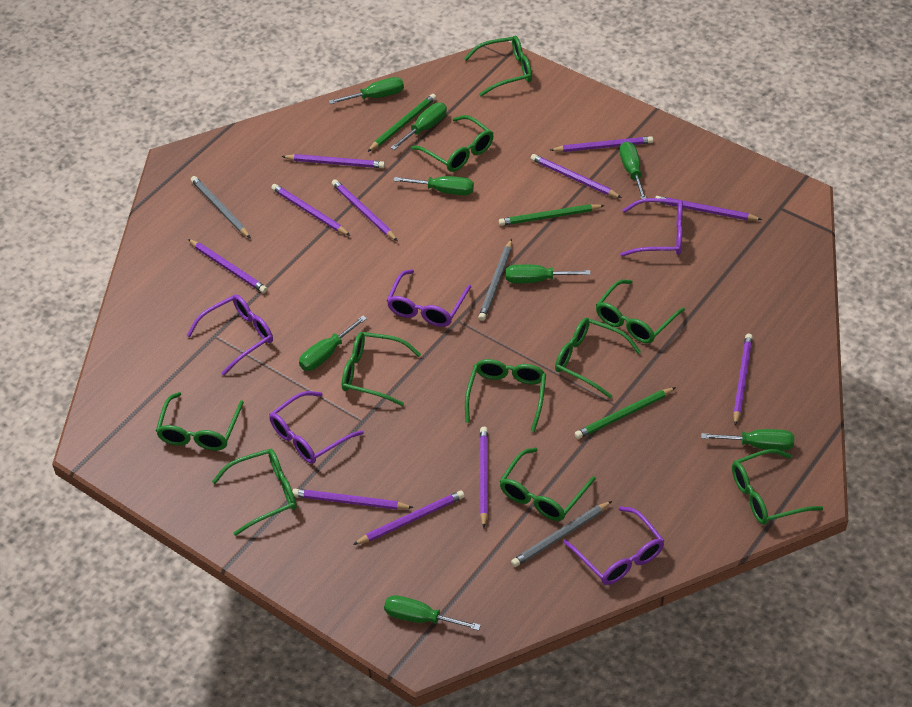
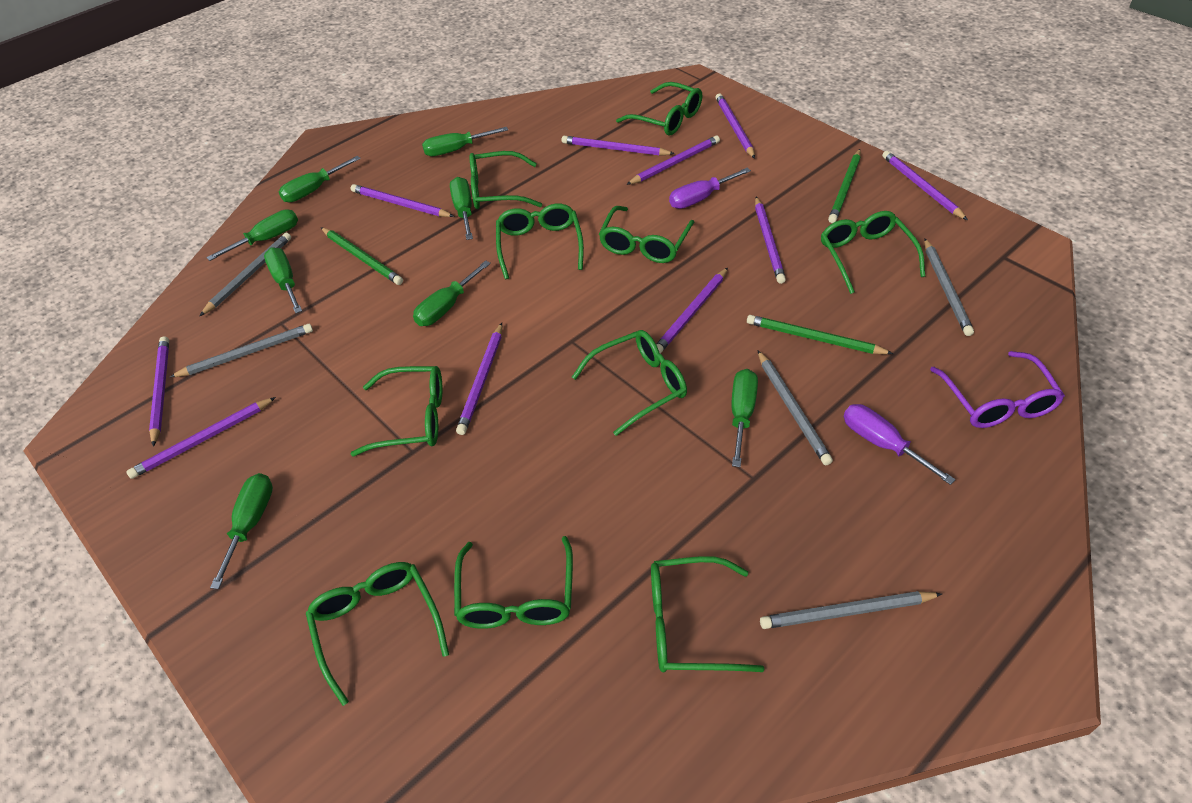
grey pencil: [191,176,251,238] [478,239,512,321] [511,501,612,567] = 3 -> [170,324,313,377] [200,233,291,316] [758,351,833,465] [760,591,942,629] [924,239,974,336] = 5
purple glasses: [187,295,273,376] [269,391,364,464] [387,270,471,327] [563,506,665,585] [620,198,683,257] = 5 -> [930,351,1065,428] = 1
purple pencil: [188,239,267,293] [271,184,351,236] [281,154,385,168] [292,489,414,510] [332,179,398,241] [353,490,465,545] [480,427,488,528] [530,154,622,198] [550,136,653,152] [655,196,762,220] [733,334,753,425] = 11 -> [126,397,276,479] [149,336,169,447] [351,184,455,217] [456,323,502,435] [561,136,675,156] [626,135,720,185] [656,268,728,354] [715,93,755,159] [755,197,786,284] [882,151,968,220] = 10
purple screwdriver: none = 0 -> [669,168,751,209] [844,404,956,485] = 2

